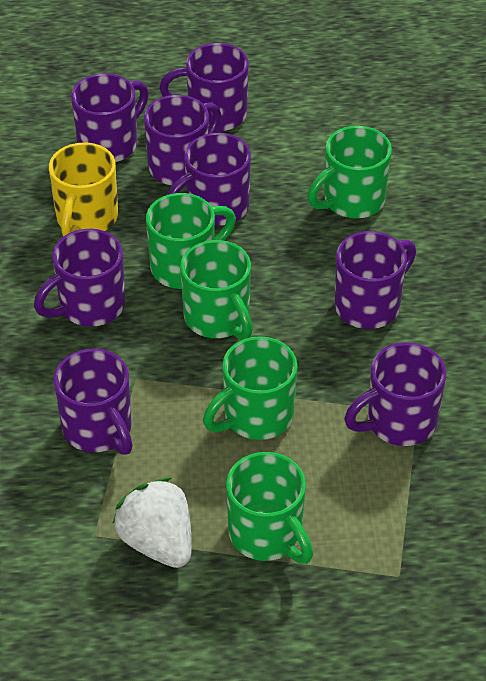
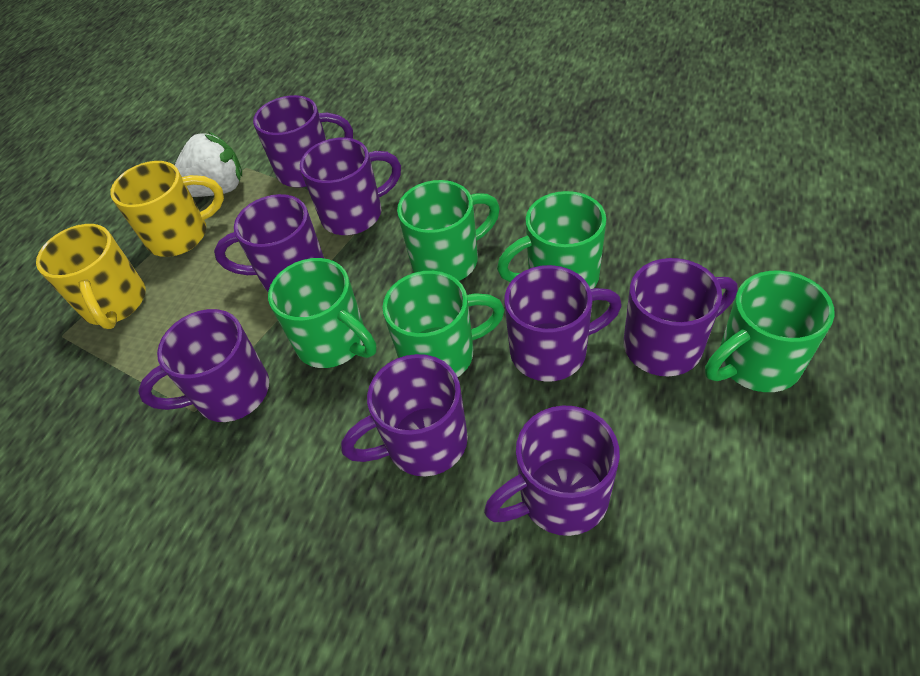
yellow mug: [49,142,118,237] = 1 -> [36,224,146,329] [110,161,224,257] = 2

